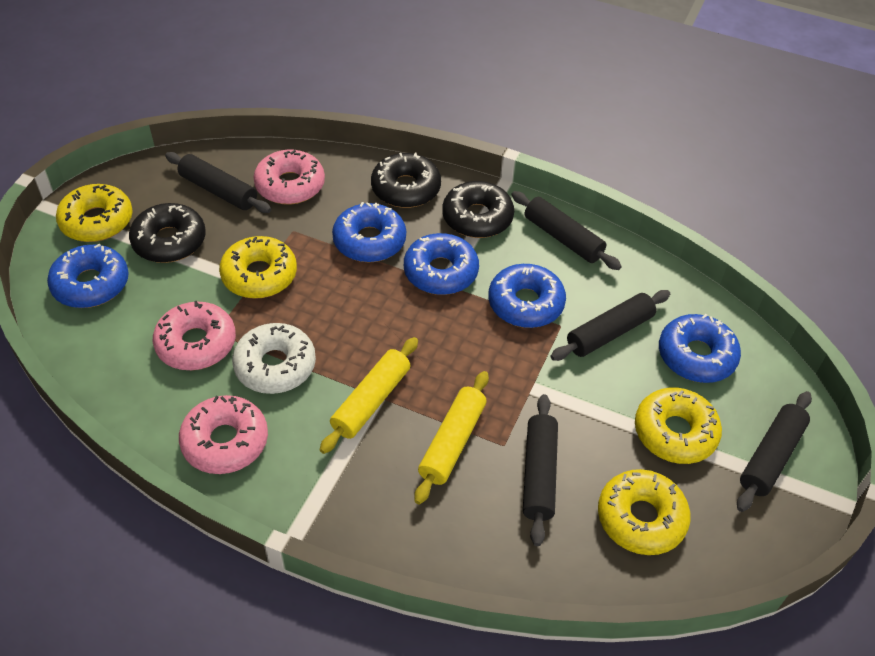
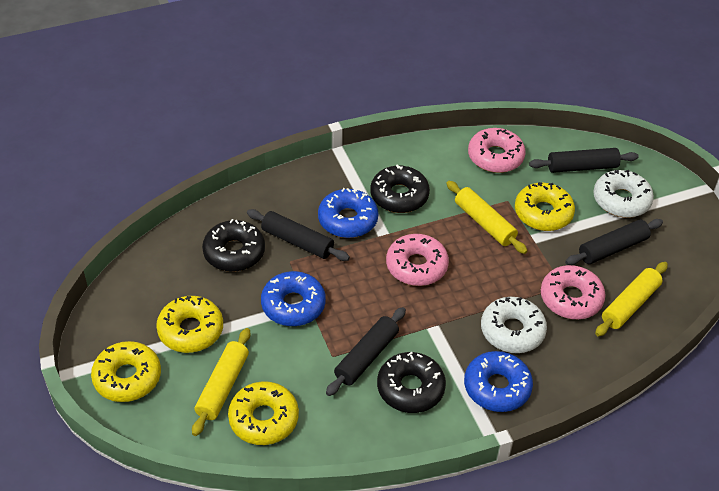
black rolling pin: [165,152,271,213] [511,191,622,270] [523,394,558,546] [550,290,670,361] [737,391,812,512] = 5 -> [247,209,350,261] [326,307,406,396] [529,148,639,173] [565,219,663,265] = 4
blue donut: [47,243,129,308] [332,202,406,262] [404,233,479,295] [489,264,566,328] [659,314,741,383] = 5 -> [261,271,326,326] [318,188,379,238] [464,351,533,412] = 3
white donut: [232,323,316,394] = 1 -> [481,297,547,353] [593,170,654,218] = 2
yellow rolling pin: [320,337,418,454] [414,371,489,504] = 2 -> [192,328,251,436] [446,181,527,254] [595,262,668,336] = 3

